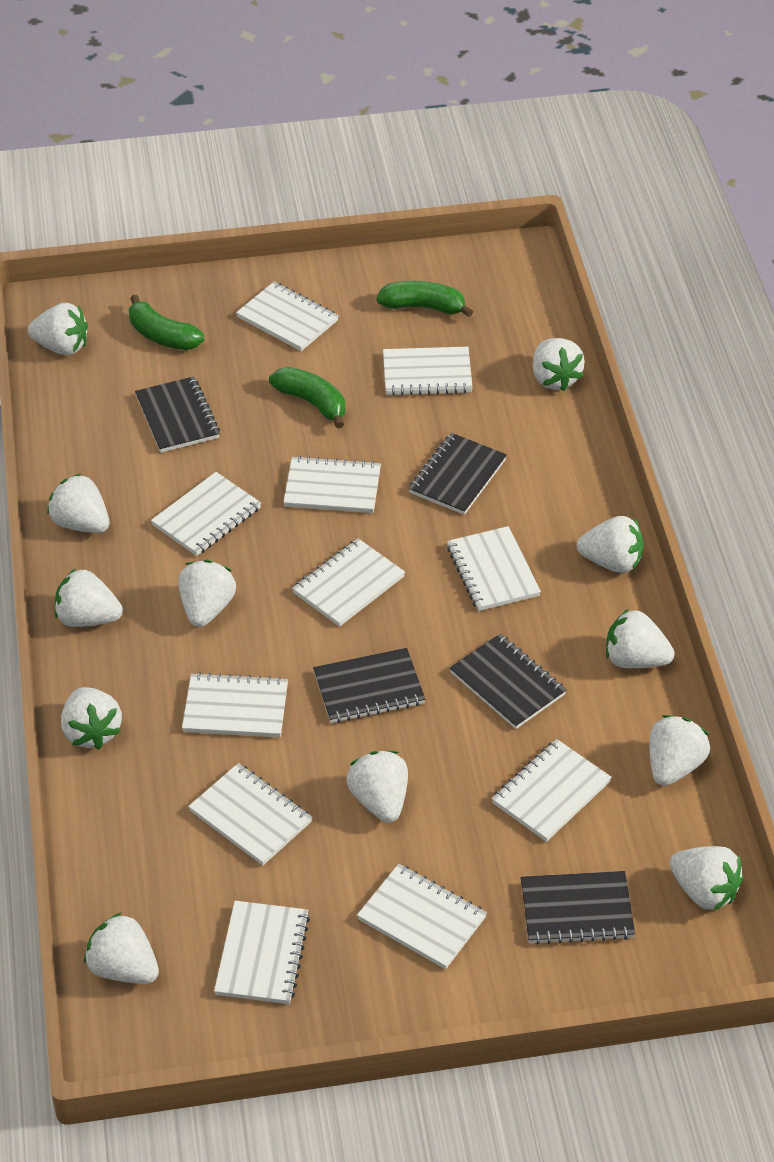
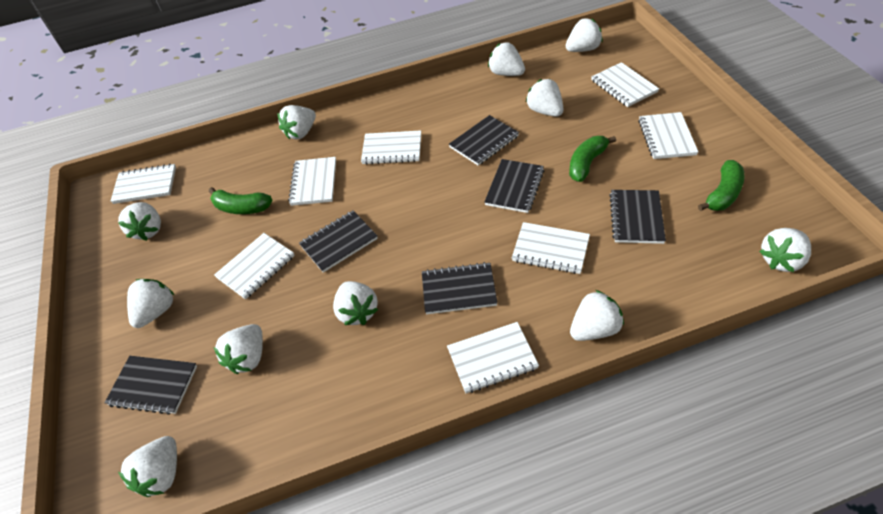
black notebook: [135,376,220,453] [313,648,425,723] [409,433,507,515] [450,634,566,729] [521,871,635,945] = 5 -> [105,356,197,415] [299,211,378,273] [422,262,497,314] [449,115,519,166] [484,159,544,213] [610,190,666,244] = 6
white notebook: [151,472,261,556] [182,672,288,737] [188,763,312,866] [214,901,310,1004] [236,282,339,351] [283,456,381,513] [292,538,405,627] [357,864,487,969] [383,347,473,396] [447,526,541,611] [492,739,612,842] = 11 -> [111,164,176,204] [214,233,295,300] [288,157,336,206] [361,130,421,165] [447,322,539,393] [512,222,590,274] [591,62,659,107] [638,112,698,159] = 8
white strawberry: [27,303,88,355] [47,474,110,533] [55,568,123,627] [61,687,122,749] [84,912,159,984] [179,560,236,627] [347,751,408,823] [533,338,585,391] [577,516,644,573] [606,609,675,668] [649,715,710,786] [670,846,743,910] = 12 -> [118,202,161,241] [118,436,177,497] [127,279,174,328] [213,324,263,374] [278,105,316,140] [333,281,378,325] [488,42,525,76] [526,79,564,117] [566,18,603,52] [570,290,624,341] [759,228,811,272] = 11

